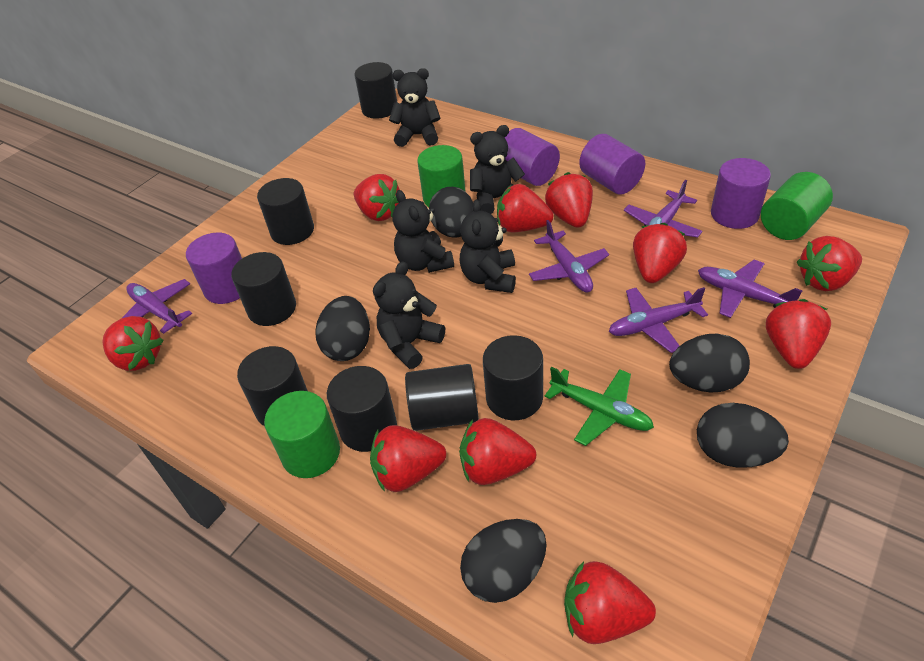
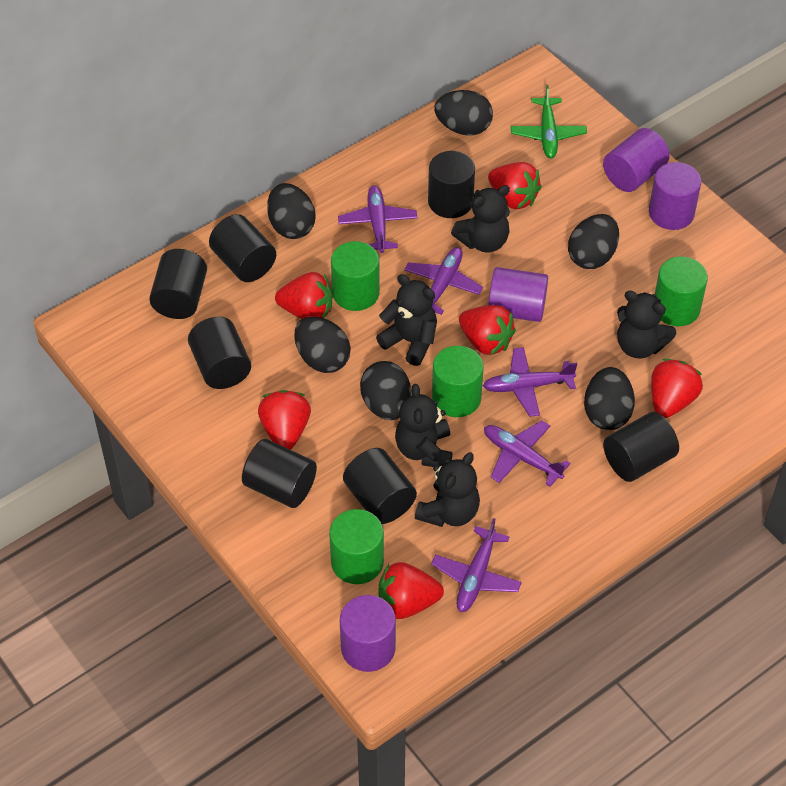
black egg: [315,296,370,361] [429,187,473,238] [460,519,546,603] [669,334,750,393] [697,403,789,468] = 5 -> [267,183,316,239] [294,316,351,373] [360,361,411,420] [434,90,493,135] [568,214,619,269] [584,367,635,430] = 6
green cylinder: [264,391,340,478] [417,145,466,207] [761,172,833,240] = 3 -> [329,509,384,584] [331,241,380,311] [432,346,484,417] [655,256,708,326] = 4
red strawberry: [103,316,164,371] [354,174,400,221] [370,425,446,492] [459,418,536,485] [497,184,554,232] [545,172,593,228] [564,561,656,644] [633,223,687,283] [766,299,831,369] [797,236,862,291] = 10 -> [258,390,311,450] [275,272,333,319] [379,562,444,619] [459,305,516,355] [488,162,541,209] [651,359,703,418] = 6

